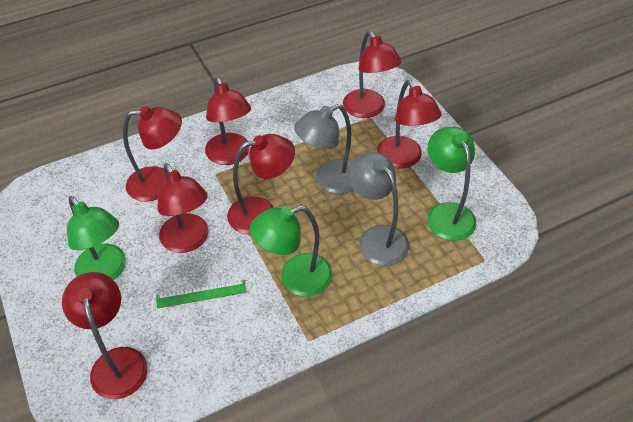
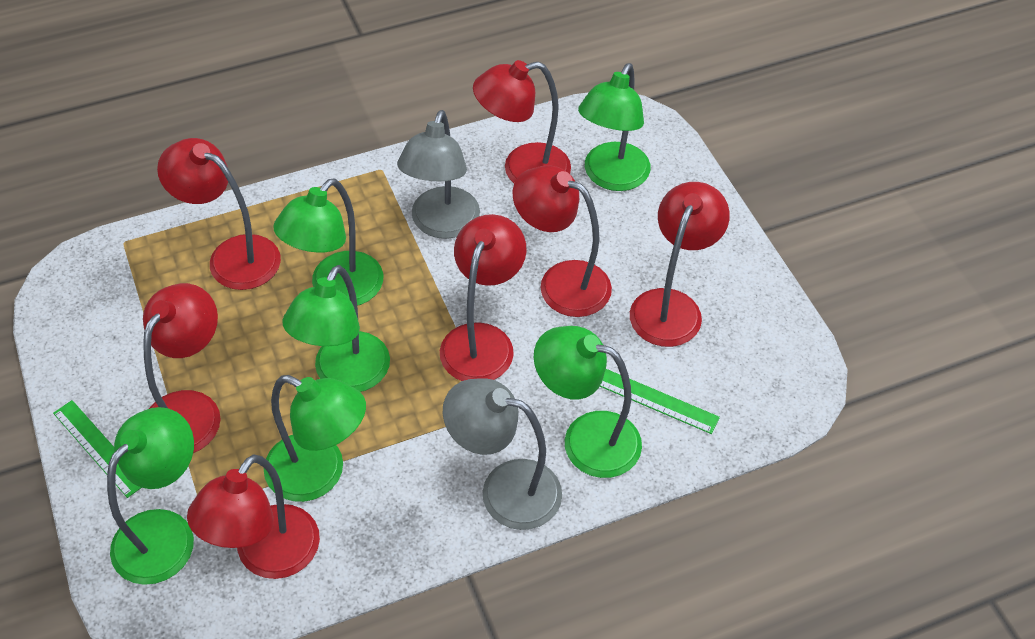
green lamp: [67,196,126,280] [250,206,332,296] [427,127,476,241] = 3 -> [107,407,194,585] [264,375,366,502] [273,178,383,306] [282,265,390,392] [534,326,642,478] [578,63,650,191] = 6
green ruler: [156,280,247,309] = 1 -> [53,400,141,498] [600,369,720,434] = 2

